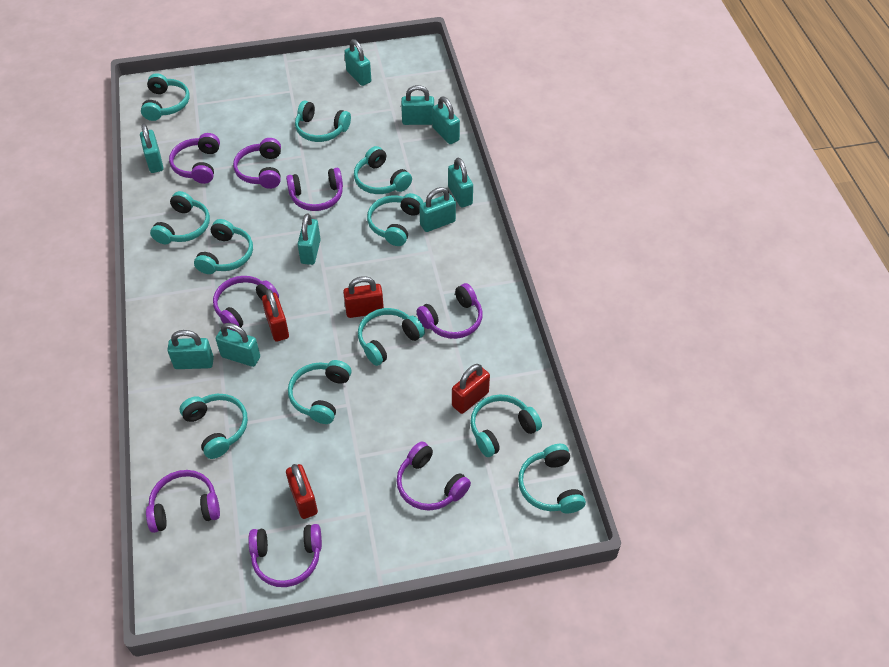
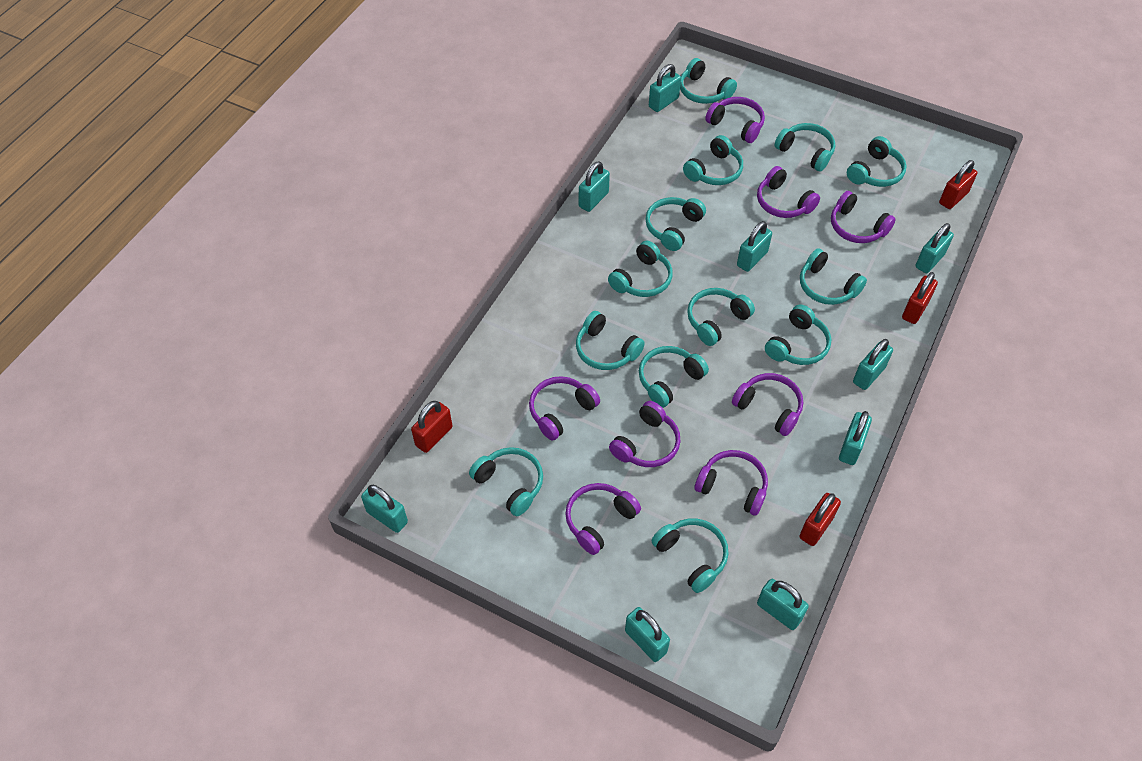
turquoise headphones: [141,73,190,121] [150,191,210,244] [180,394,248,459] [194,219,253,274] [288,360,351,424] [295,101,351,142] [354,146,412,194] [358,308,425,366] [367,193,423,246] [470,394,542,457] [518,444,586,514] = 11 -> [469,447,543,516] [576,311,645,370] [608,241,673,297] [639,346,709,408] [645,197,706,251] [651,518,728,593] [680,58,737,104] [683,135,743,185] [687,288,755,346] [765,305,831,365] [775,123,835,171] [800,248,867,305] [847,136,906,187] = 13

